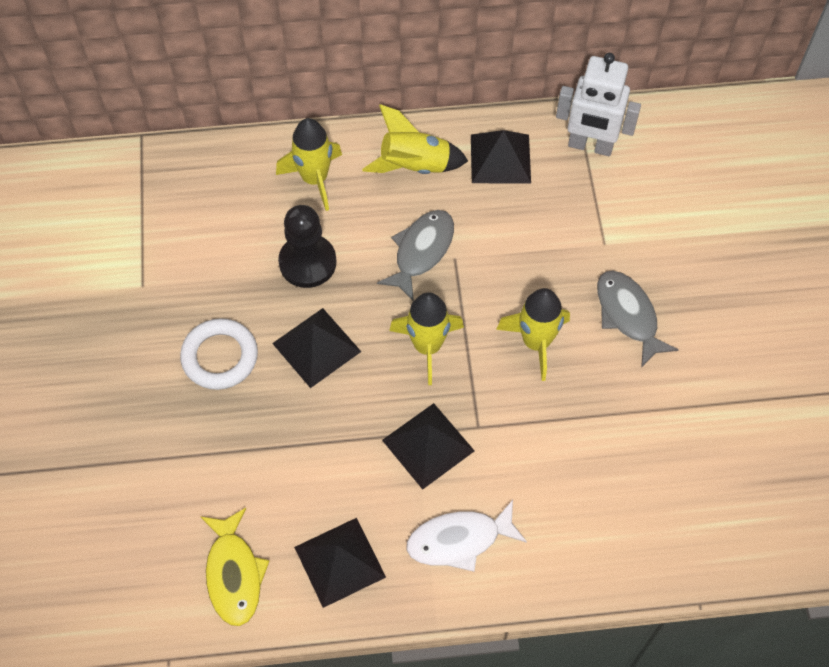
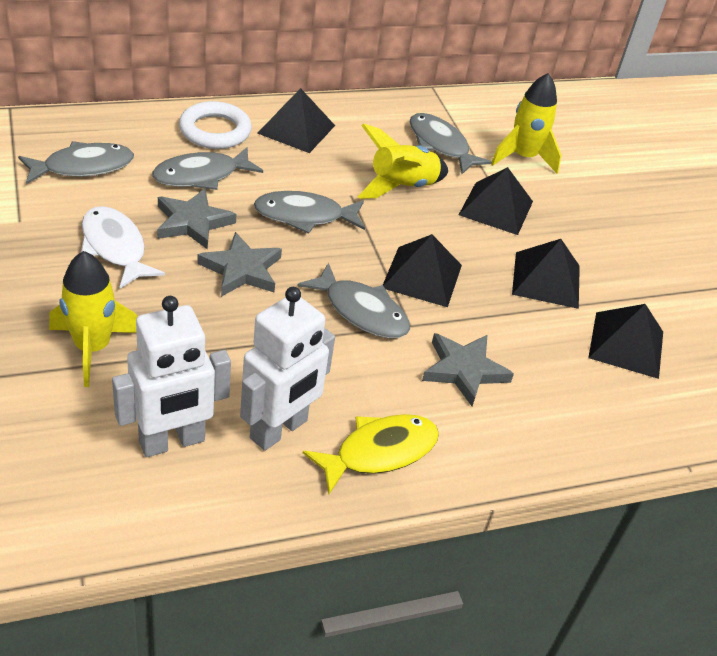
black pawn: [278,205,336,288] = 1 -> none = 0
black pyramid: [272,308,361,388] [294,518,386,608] [382,403,474,490] [471,130,531,183] = 4 -> [257,88,335,153] [383,234,462,307] [459,167,533,235] [512,239,580,309] [588,304,663,379] = 5
grey fish: [377,210,454,301] [597,271,679,368] = 2 -> [18,141,134,184] [152,147,263,190] [254,191,365,234] [297,263,410,338] [409,113,492,174] = 5
grey star: none = 0 -> [157,189,236,250] [197,232,282,297] [422,333,514,406] = 3
white robot: [556,53,641,156] = 1 -> [112,296,231,457] [240,287,335,451] = 2
yellow rocket: [276,118,342,211] [362,104,468,174] [389,292,464,385] [496,288,570,381] = 4 -> [49,251,137,387] [358,123,448,199] [492,73,561,174] = 3

